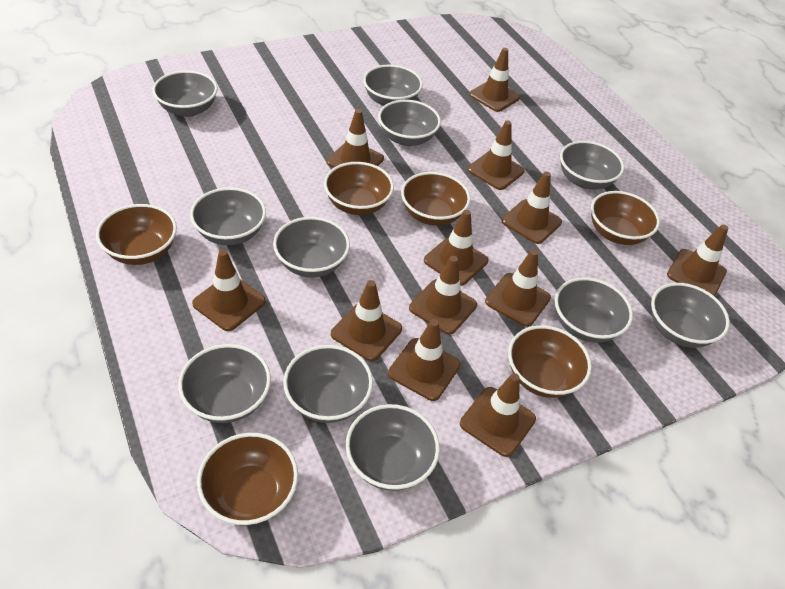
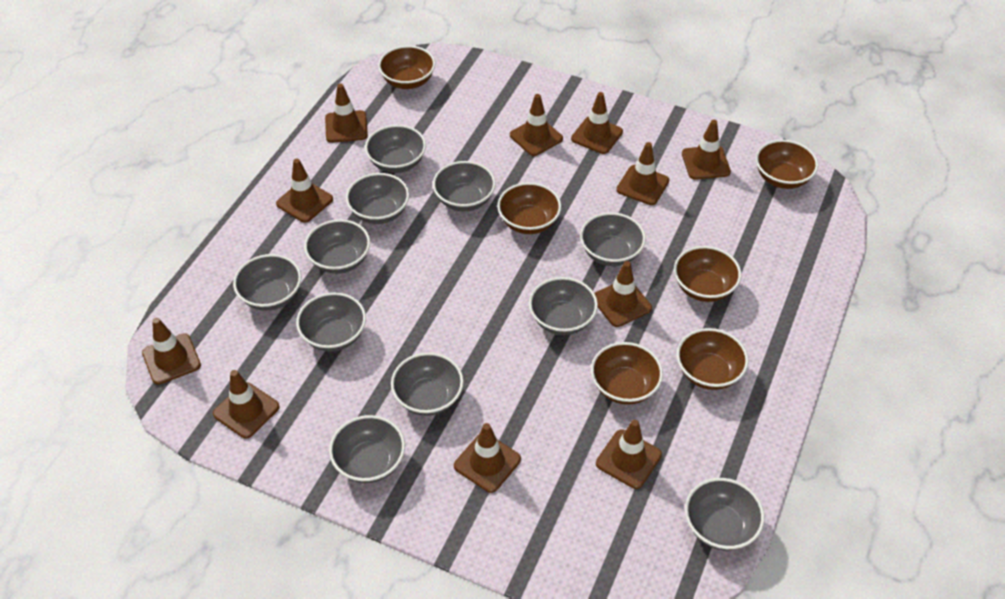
brown traffic cone: [192,250,266,331] [327,109,384,168] [331,280,402,361] [388,319,461,401] [409,256,477,335] [424,210,488,286] [460,373,536,457] [468,120,525,190] [469,48,520,112] [485,249,551,327] [502,171,562,244] [667,224,728,296] = 12 -> [142,318,201,385] [213,370,280,439] [276,159,333,223] [325,84,368,143] [454,423,521,493] [510,94,563,156] [571,92,623,154] [595,261,652,327] [596,420,662,489] [616,142,669,205] [682,120,731,180] = 11

